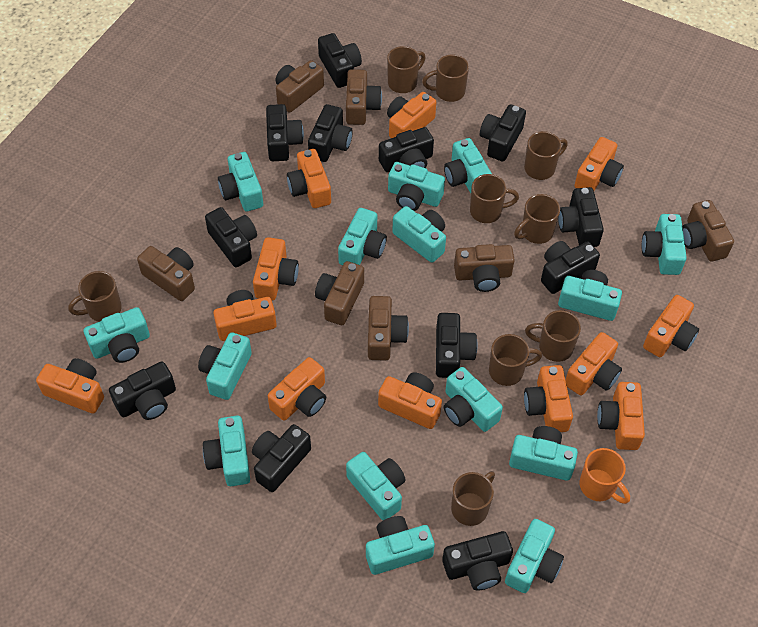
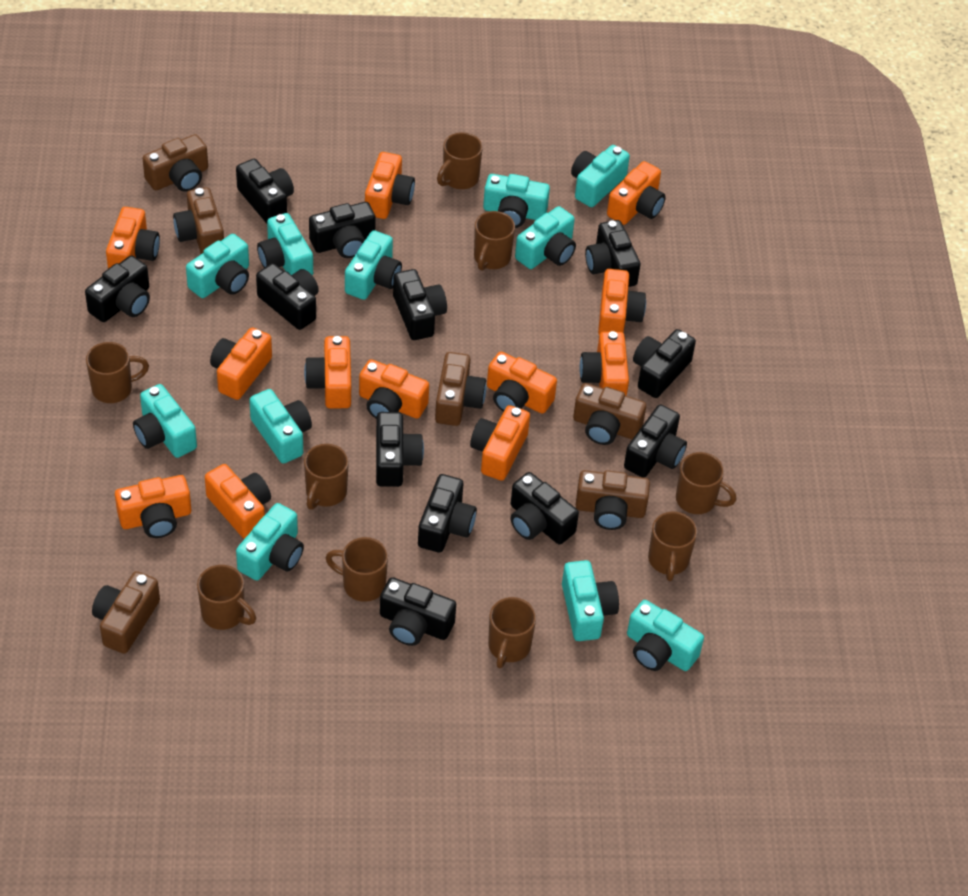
brown camera: [137,246,195,301] [276,60,324,113] [315,261,364,325] [346,69,382,125] [368,296,409,361] [454,244,515,292] [682,200,734,261] = 7 -> [92,571,160,654] [142,134,208,192] [173,187,224,254] [435,352,486,426] [573,383,646,445] [576,470,650,530] = 6
orange mug: [579,448,630,504] = 1 -> none = 0
turquoise camera: [83,307,150,363] [198,332,252,400] [203,416,250,486] [218,152,263,212] [338,208,387,265] [346,452,406,520] [366,516,435,575] [388,162,445,211] [392,206,446,263] [444,138,492,193] [444,367,503,432] [505,519,564,593] [509,426,578,481] [558,270,622,321] [642,214,687,275] = 15 -> [133,384,197,458] [186,234,249,298] [236,503,304,581] [249,389,312,464] [257,213,313,276] [345,230,402,300] [483,174,550,228] [515,206,576,269] [562,560,619,641] [571,145,630,207] [627,600,704,671] = 11

